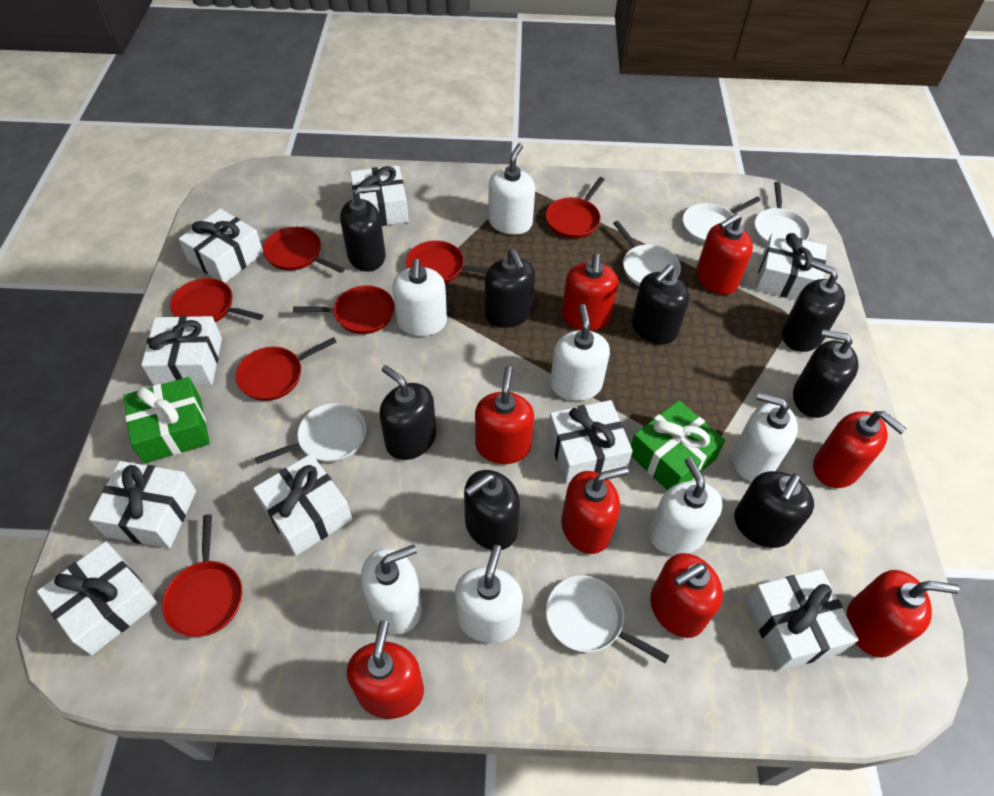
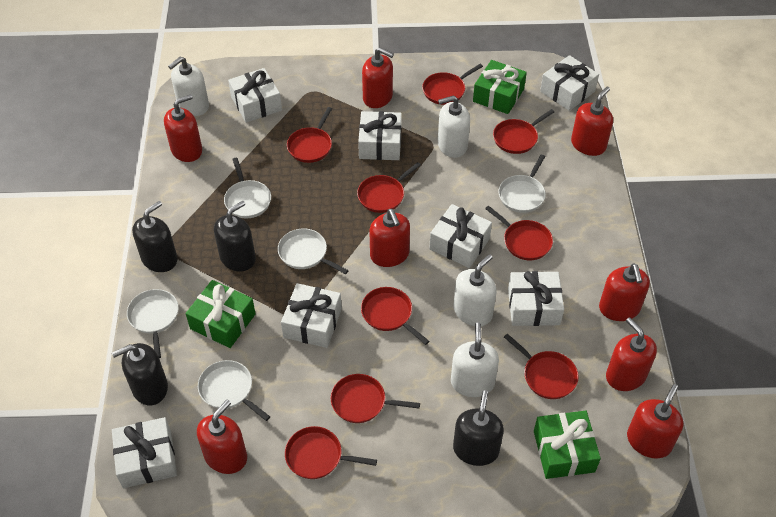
black soap dispenser: [340,185,385,272] [379,365,436,460] [464,470,520,550] [484,249,535,328] [631,264,689,344] [734,471,814,548] [782,260,845,352] [793,329,859,418] = 8 -> [112,343,168,405] [132,201,178,272] [214,201,256,272] [453,390,504,466] = 4
green gift: [123,377,210,463] [631,400,725,491] = 2 -> [186,280,256,348] [473,60,527,114] [534,411,601,479] = 3
red pan: [162,514,242,637] [170,278,263,322] [235,337,337,401] [263,227,345,273] [293,285,395,334] [406,240,488,284] [546,177,605,239] = 7 -> [285,426,377,479] [287,107,332,163] [331,374,420,423] [357,162,421,213] [361,287,429,345] [422,64,483,105] [485,205,553,260] [493,109,554,154] [504,334,579,399] = 9
white gift: [37,541,158,655] [89,461,196,548] [141,316,222,386] [179,209,263,283] [253,454,352,556] [350,165,409,226] [548,400,633,484] [746,569,858,671] [756,233,827,300] = 9 -> [112,417,177,488] [228,68,282,123] [281,283,342,348] [358,111,402,160] [429,204,492,268] [508,271,564,326] [540,55,599,111] = 7
white soap dispenser: [361,545,422,634] [392,259,447,336] [455,545,523,643] [488,143,535,235] [550,304,610,401] [649,457,722,555] [732,392,798,482] = 7 -> [168,57,209,116] [438,95,470,158] [451,322,499,397] [454,254,497,326] = 4

